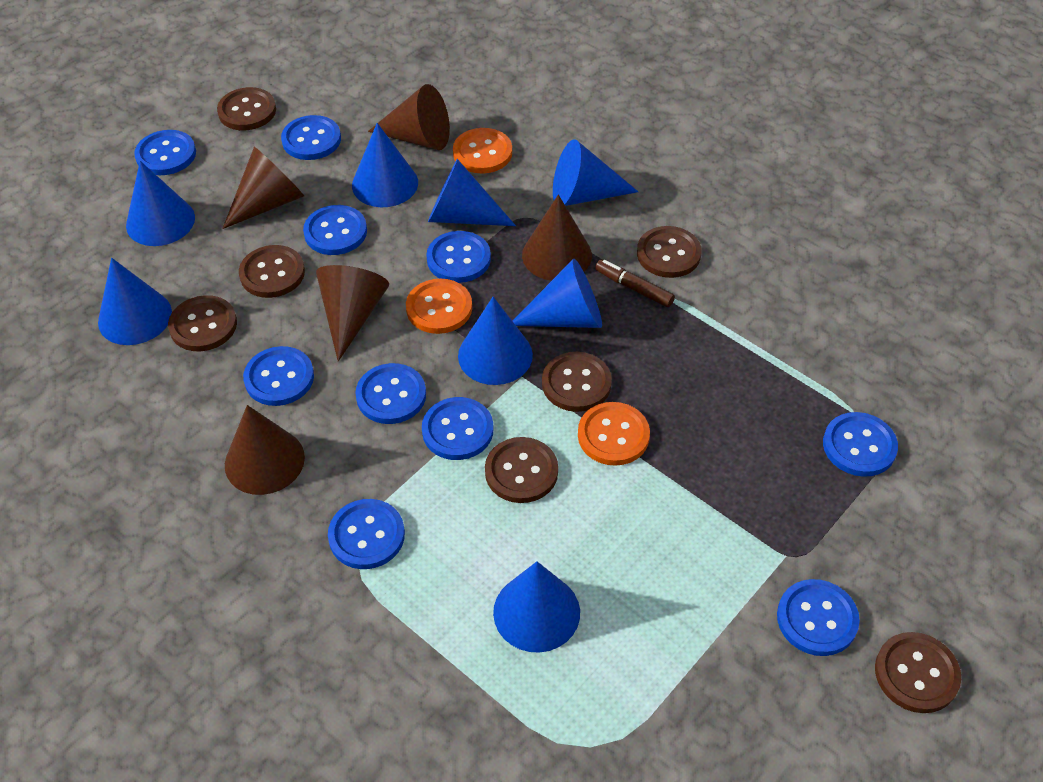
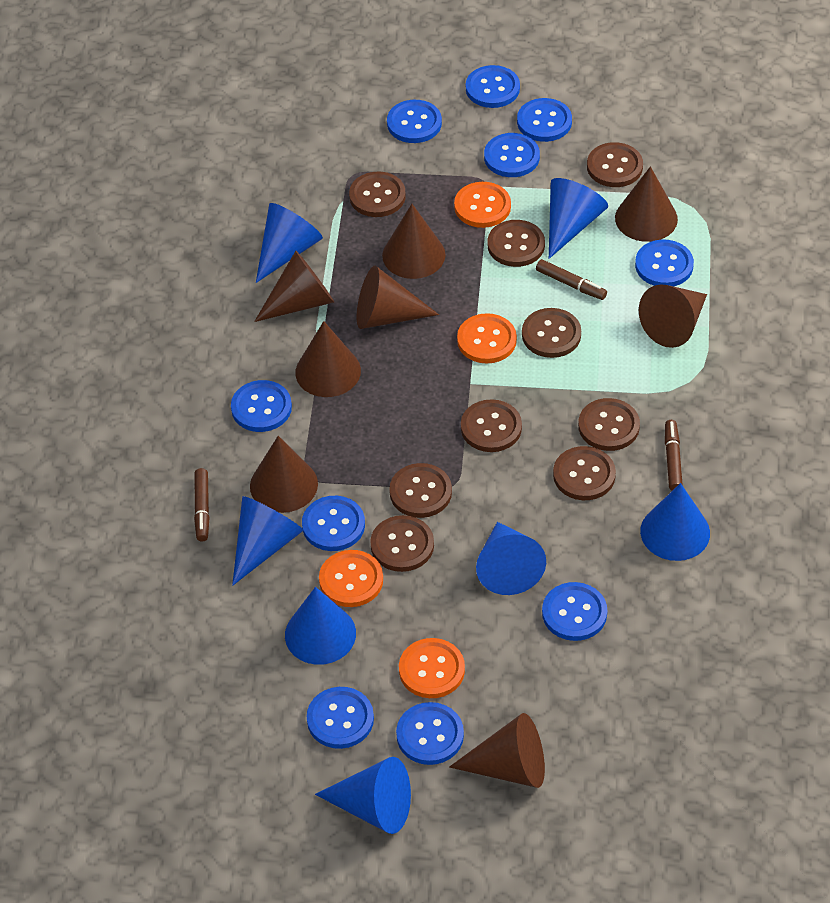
blue cone: [98,258,172,345] [126,161,195,246] [352,123,418,207] [428,159,516,226] [458,297,533,385] [493,561,580,653] [513,259,602,328] [553,139,638,206] = 8 -> [232,496,304,586] [256,203,323,283] [285,587,356,665] [315,757,411,834] [476,522,546,595] [549,178,608,259] [640,483,710,561] = 7
brown button: [168,295,237,351] [217,87,276,130] [239,245,305,298] [485,437,558,503] [542,352,612,412] [637,226,702,278] [875,632,961,713] = 7 -> [349,171,406,217] [370,515,434,572] [389,463,452,518] [461,399,522,452] [488,220,545,267] [522,308,581,358] [553,446,616,500] [578,398,640,451] [587,142,643,187] = 9
brown cone: [222,147,304,229] [225,405,305,495] [316,265,389,362] [368,84,450,150] [522,194,592,281] = 5 -> [250,436,318,513] [254,251,334,322] [295,321,361,397] [357,266,439,329] [382,204,446,279] [449,713,545,788] [615,166,678,242] [639,284,707,348] = 8
brown marker: [595,260,675,307] = 1 -> [194,468,210,541] [536,259,607,300] [665,420,683,491] = 3
orange button: [406,279,472,334] [453,128,512,173] [578,402,650,466] = 3 -> [319,550,383,607] [399,638,465,698] [454,182,511,228] [457,313,517,364] = 4

